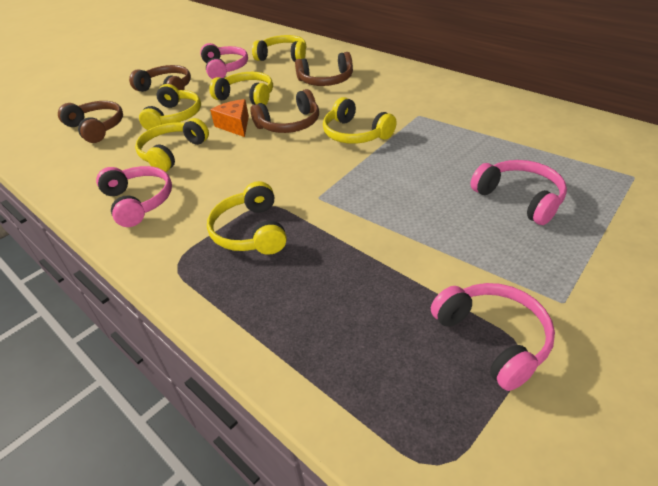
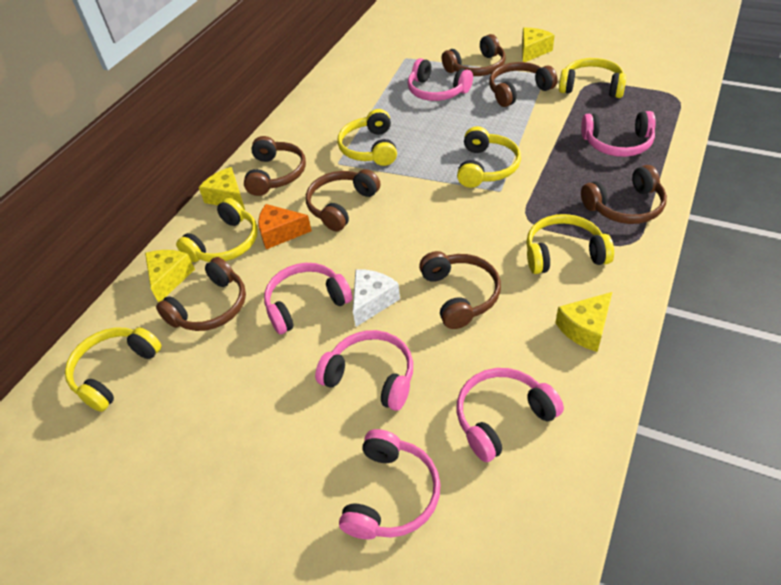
brown headphones: [58,101,123,143] [129,65,191,92] [250,89,319,133] [295,52,353,86] = 4 -> [156,257,246,331] [244,136,306,196] [306,169,380,231] [419,251,501,329] [442,34,506,76] [489,62,558,107] [581,165,667,224] = 7
pink headphones: [96,166,172,227] [200,43,248,79] [431,283,555,391] [471,160,567,225] = 4 -> [264,263,352,334] [315,330,413,411] [339,429,441,539] [408,58,473,101] [456,368,564,462] [581,111,656,157] = 6
white cheese: none = 0 -> [353,269,400,327] = 1
yellow cheese: none = 0 -> [145,250,195,303] [199,167,245,210] [522,28,554,62] [555,292,612,352] = 4

